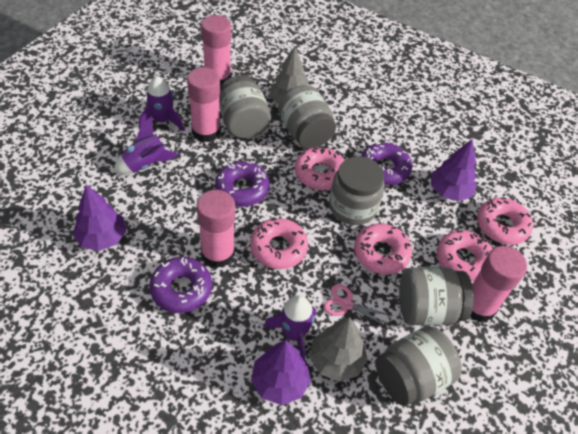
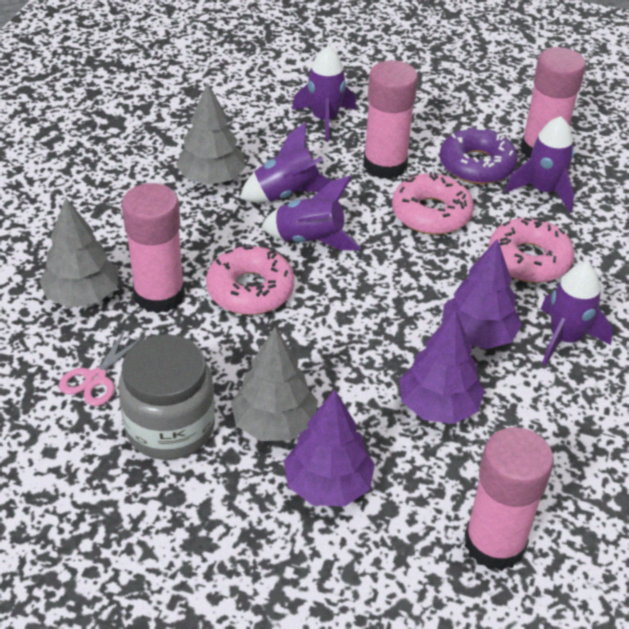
grey jar: [219,75,271,138] [278,85,336,149] [329,156,385,225] [376,326,462,406] [399,267,474,325] = 5 -> [118,334,215,460] = 1
grey tree: [269,46,308,104] [310,317,368,382] = 2 -> [39,198,118,307] [176,82,246,185] [231,327,318,441] = 3
pink donut: [250,218,308,269] [295,146,345,190] [354,224,412,274] [437,230,492,281] [477,198,533,245] = 5 -> [206,244,294,315] [392,172,474,235] [488,217,574,283] = 3
purple donut: [149,257,212,313] [215,161,270,206] [361,142,412,185] = 3 -> [440,125,518,184] = 1
purple rocket: [114,116,179,174] [139,76,184,131] [263,295,316,360] = 3 -> [240,122,332,203] [261,176,361,250] [292,46,356,142] [505,116,574,213] [541,263,613,366] = 5

